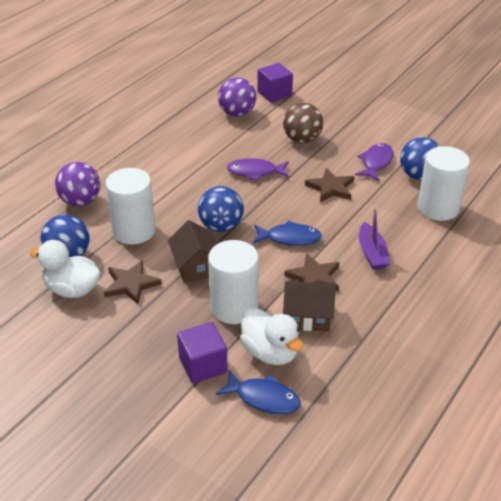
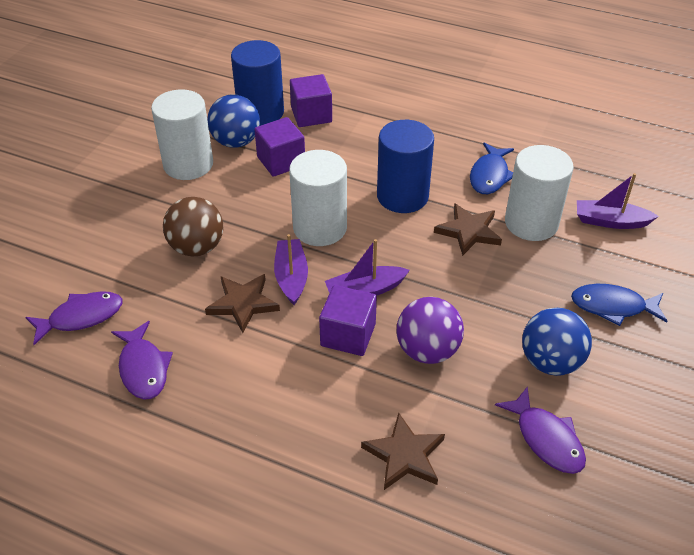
blue ball: [40,215,90,257] [198,186,244,232] [400,137,440,180] = 3 -> [207,94,260,148] [522,308,592,376] = 2
blue cylinder: none = 0 -> [231,40,284,126] [377,120,434,213] = 2
brown house: [168,220,217,283] [283,281,336,332] = 2 -> none = 0
purple ball: [55,162,100,206] [218,78,256,116] = 2 -> [397,297,464,364] = 1
purple boat: [359,208,390,270] = 1 -> [274,234,308,305] [325,239,410,296] [577,173,659,229] = 3
purple cube: [177,322,228,384] [257,63,293,103] = 2 -> [254,117,305,177] [290,74,332,127] [319,285,377,356] = 3
purple fish: [227,158,289,181] [355,143,393,181] = 2 -> [25,291,122,345] [111,321,173,400] [495,386,586,474] = 3
white duck: [30,240,101,298] [240,307,304,365] = 2 -> none = 0

